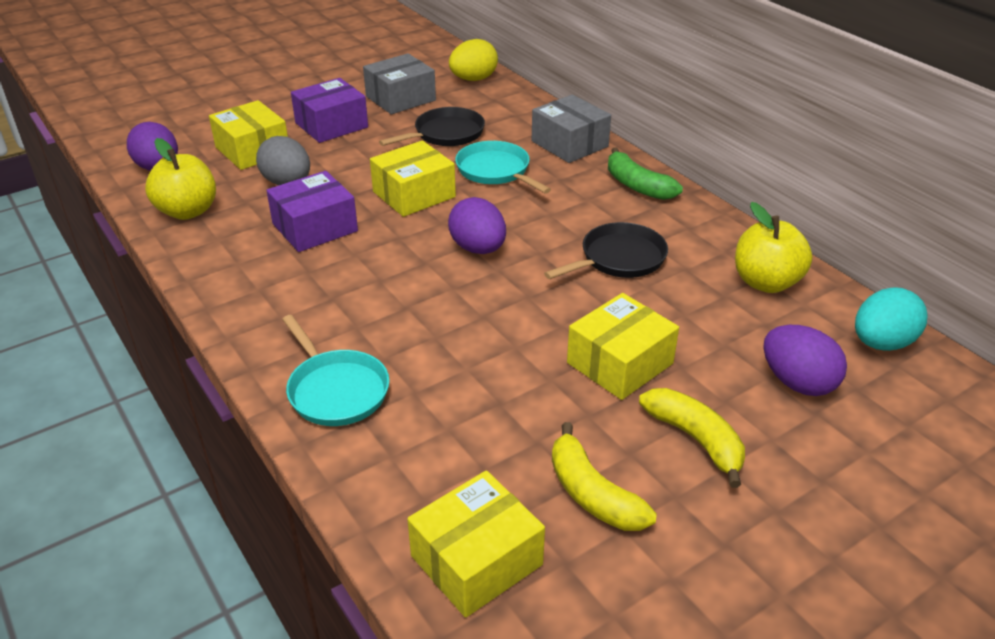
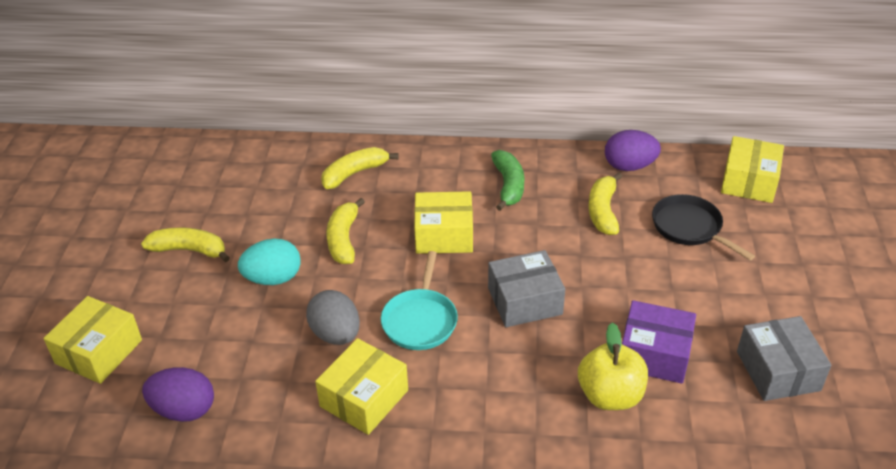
black pan: [379,107,485,146] [544,222,668,279] = 2 -> [652,194,755,260] = 1
purple box: [266,171,358,252] [291,78,368,143] = 2 -> [622,300,696,384] = 1
purple egg: [127,122,178,171] [448,197,506,254] [763,325,847,396] = 3 -> [142,367,214,422] [605,130,661,171] = 2
turquoise pan: [282,315,389,426] [455,141,551,194] = 2 -> [381,251,458,350] = 1
yellow apple: [145,138,216,220] [735,202,813,293] = 2 -> [578,323,648,410] = 1
yellow banana: [552,422,657,531] [639,388,745,488] = 2 -> [141,227,230,262] [321,147,399,189] [326,198,365,264] [588,172,622,235] = 4
yellow egg: [449,39,498,81] = 1 -> none = 0

